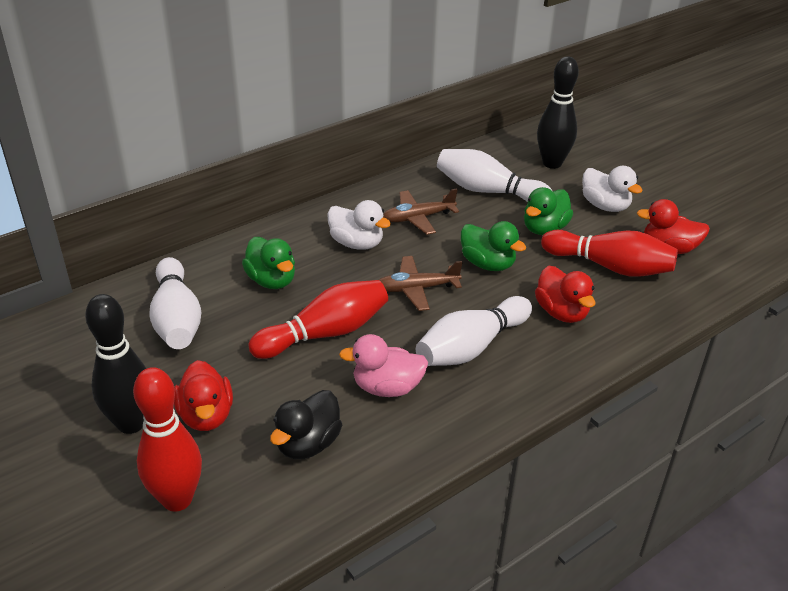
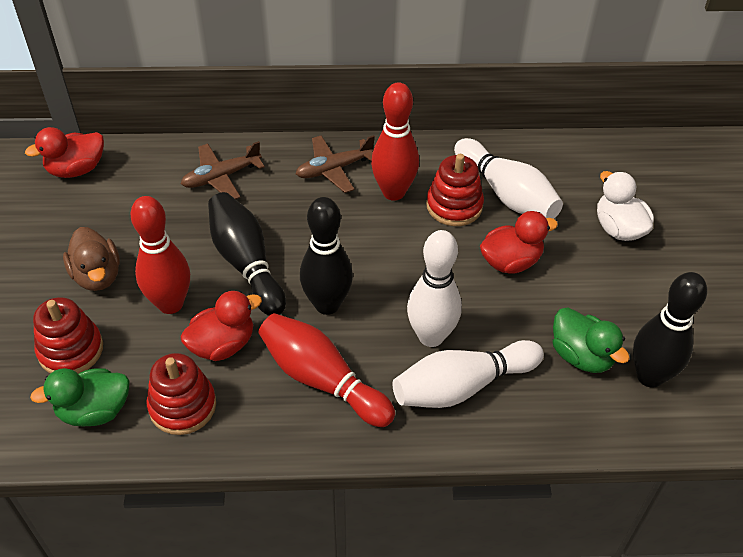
black bowling pin: [85,294,147,434] [537,56,579,169] = 2 -> [208,192,286,316] [300,197,353,315] [633,272,707,388] = 3
black duck: [270,390,342,459] = 1 -> none = 0
brown duck: none = 0 -> [63,227,120,291] = 1
green duck: [242,237,295,289] [461,221,526,271] [524,187,573,235] = 3 -> [30,368,130,427] [553,307,630,373] = 2
pink duck: [339,334,428,397] = 1 -> none = 0
red stacking toy: none = 0 -> [33,297,103,374] [146,353,216,435] [426,154,484,226] = 3
white duck: [327,200,391,250] [582,166,643,212] = 2 -> [597,171,654,241] = 1

